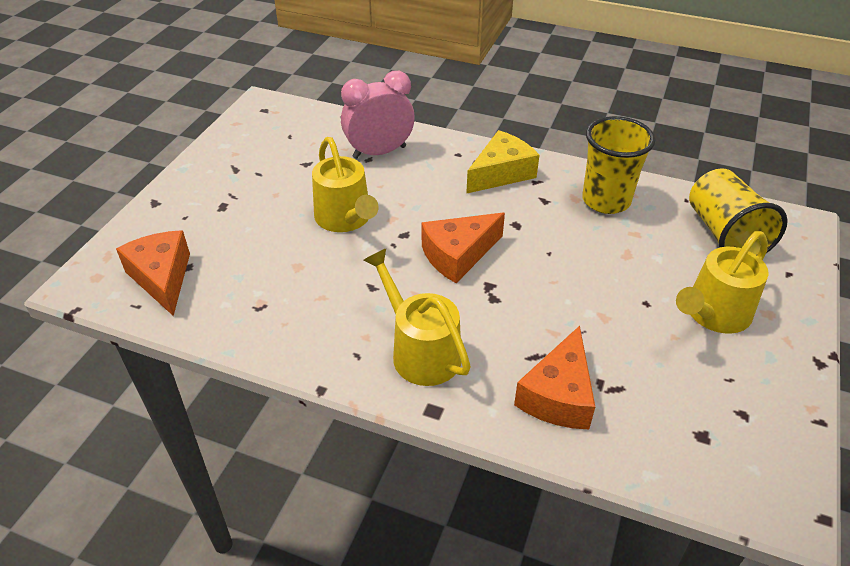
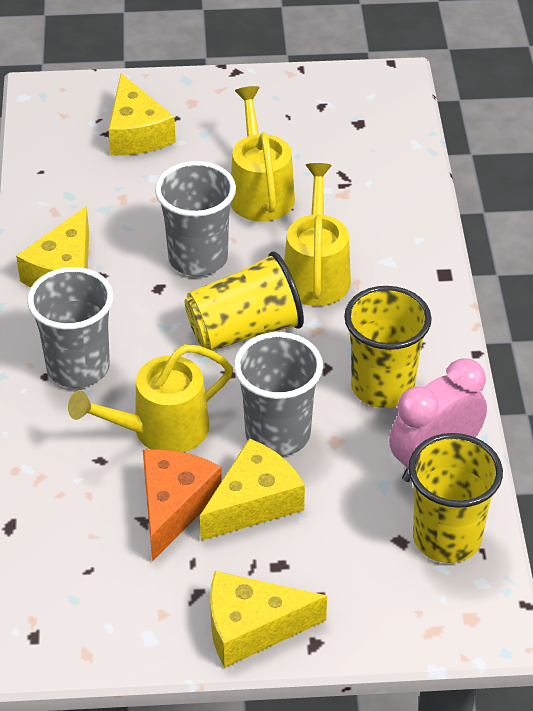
grey cup: none = 0 -> [27,267,113,388] [155,161,236,276] [234,332,323,456] = 3
orange cheese: [116,230,190,316] [422,213,505,283] [514,326,595,429] = 3 -> [143,449,222,562] = 1
yellow cheese: [466,130,539,194] = 1 -> [16,206,89,288] [108,73,176,155] [200,438,305,541] [210,571,327,668] = 4
yellow cup: [582,116,656,214] [689,168,788,255] = 2 -> [184,251,304,351] [344,286,432,408] [408,433,503,563] = 3

